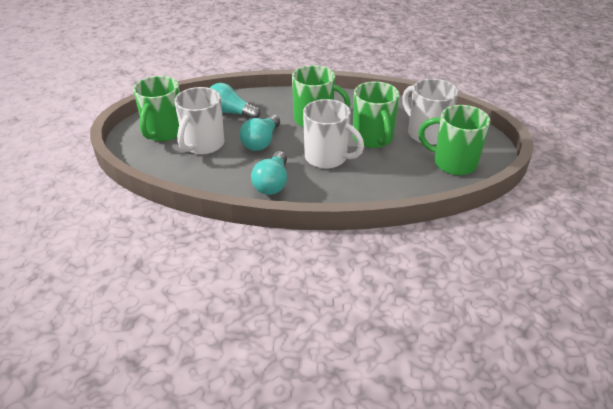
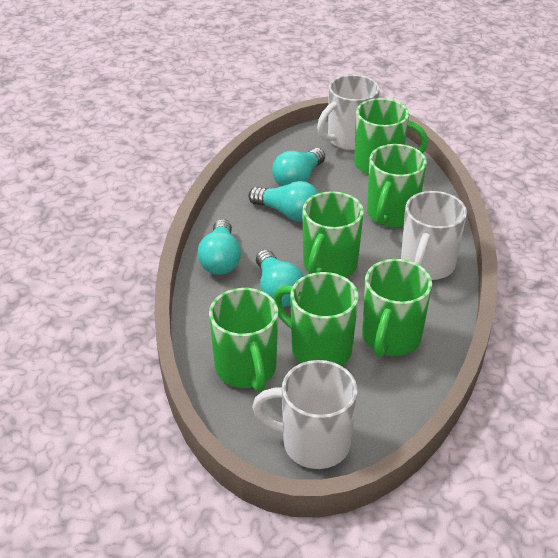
green mug: [133,76,180,142] [292,65,351,128] [353,81,400,148] [418,105,490,175] = 4 -> [209,288,278,392] [273,272,359,366] [303,191,364,278] [354,98,428,175] [362,259,432,357] [367,144,427,228] = 6
turquoise light bulb: [210,83,260,119] [239,115,280,151] [251,151,287,195] = 3 -> [197,219,241,275] [248,181,318,222] [256,249,304,307] [272,148,325,186] = 4

